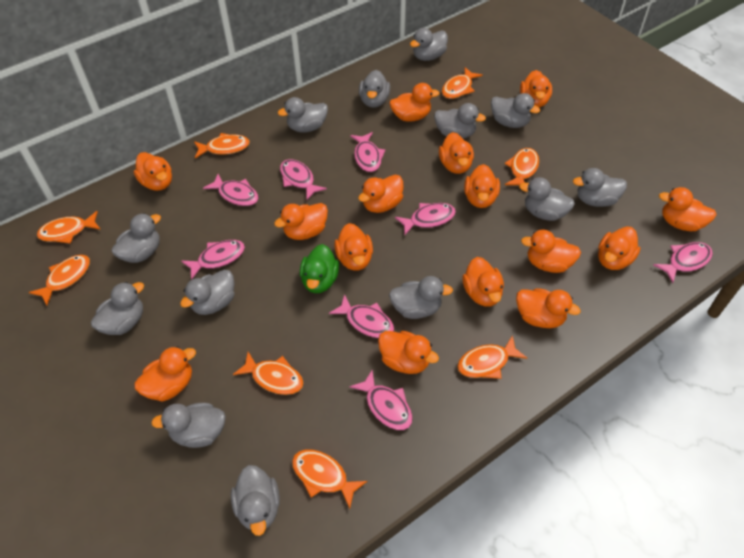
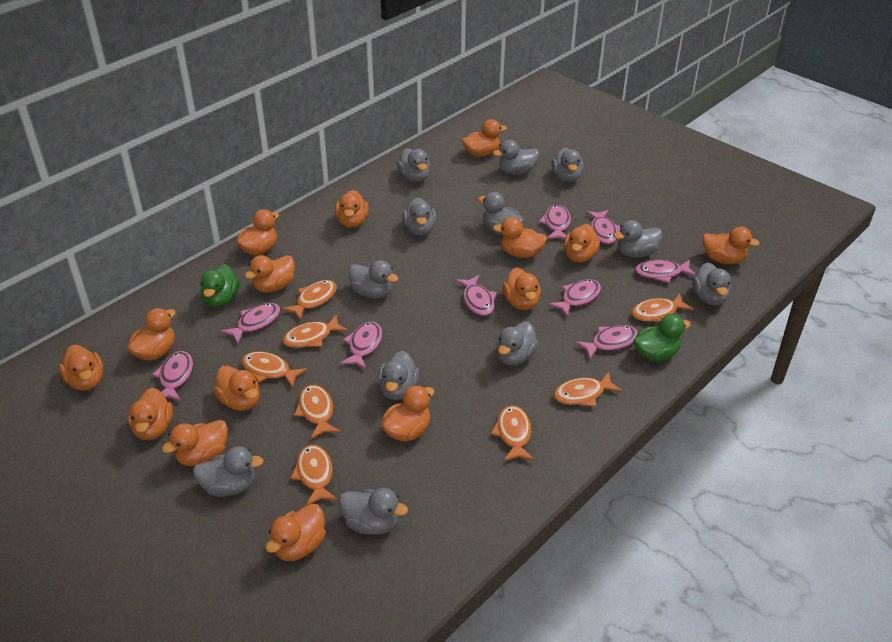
green duck: [300,244,339,293] = 1 -> [200,264,239,307] [634,314,691,361] = 2
grey duck: [91,282,144,335] [111,213,161,263] [151,403,226,448] [180,269,235,315] [231,465,280,536] [278,97,328,132] [359,70,390,108] [389,276,453,319] [410,28,448,61] [434,103,486,139] [491,93,540,128] [519,177,575,221] [573,168,627,207] = 13 -> [193,446,264,497] [339,488,408,535] [348,260,398,299] [378,351,420,400] [397,148,430,182] [402,197,436,236] [478,192,524,235] [493,140,539,175] [496,322,539,366] [551,147,584,182] [613,220,663,258] [692,263,731,306] = 12
pink fish: [181,240,245,280] [203,174,259,206] [280,159,327,200] [329,294,394,338] [350,132,385,172] [350,370,413,430] [395,203,456,235] [653,242,713,283] = 8 -> [152,351,193,401] [220,303,280,344] [340,322,382,369] [455,275,497,316] [539,205,571,239] [548,279,601,317] [575,325,638,359] [586,210,620,244] [635,260,696,283] = 9

